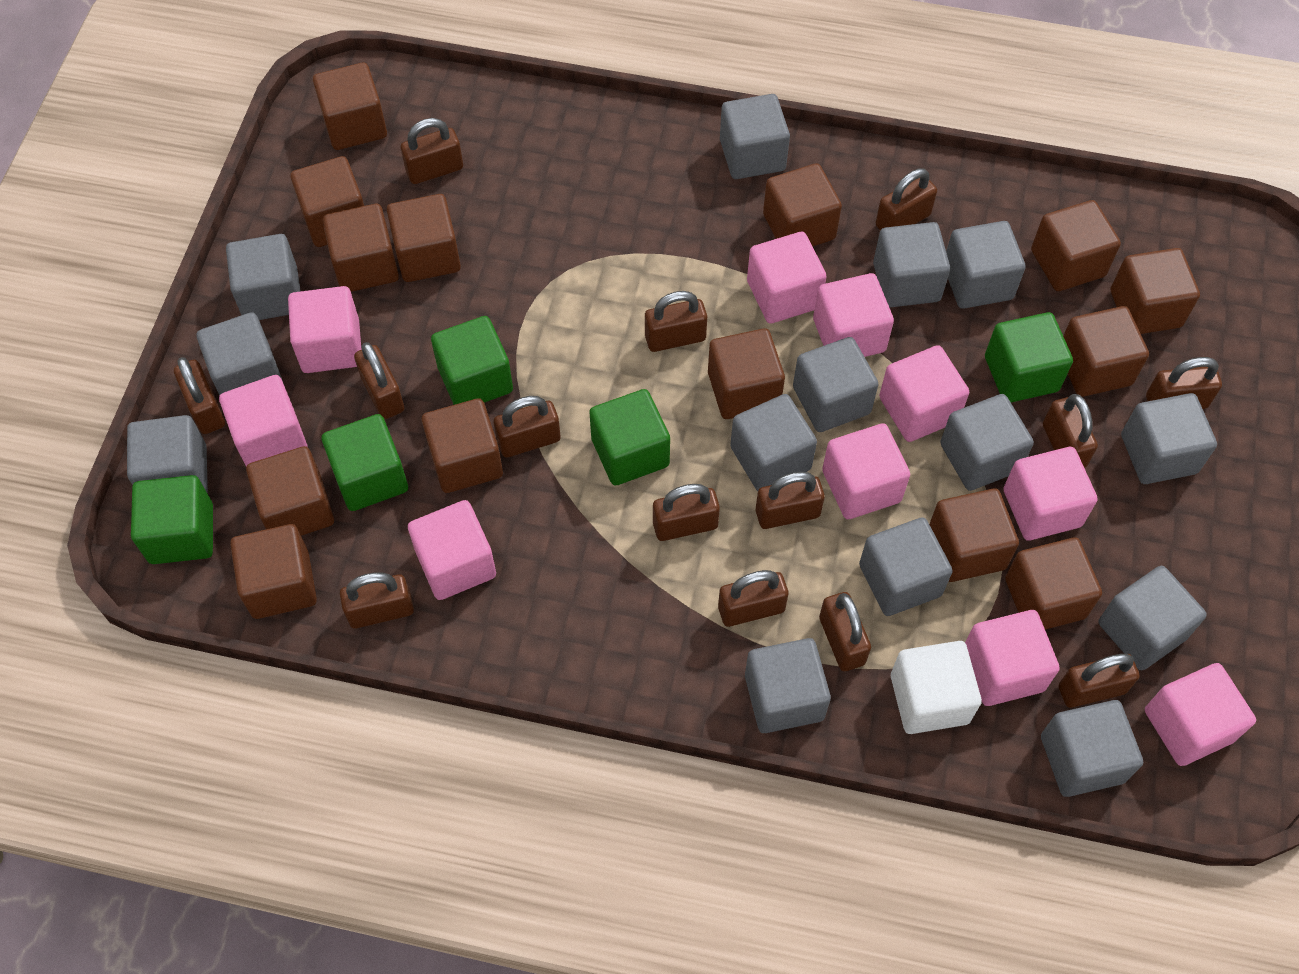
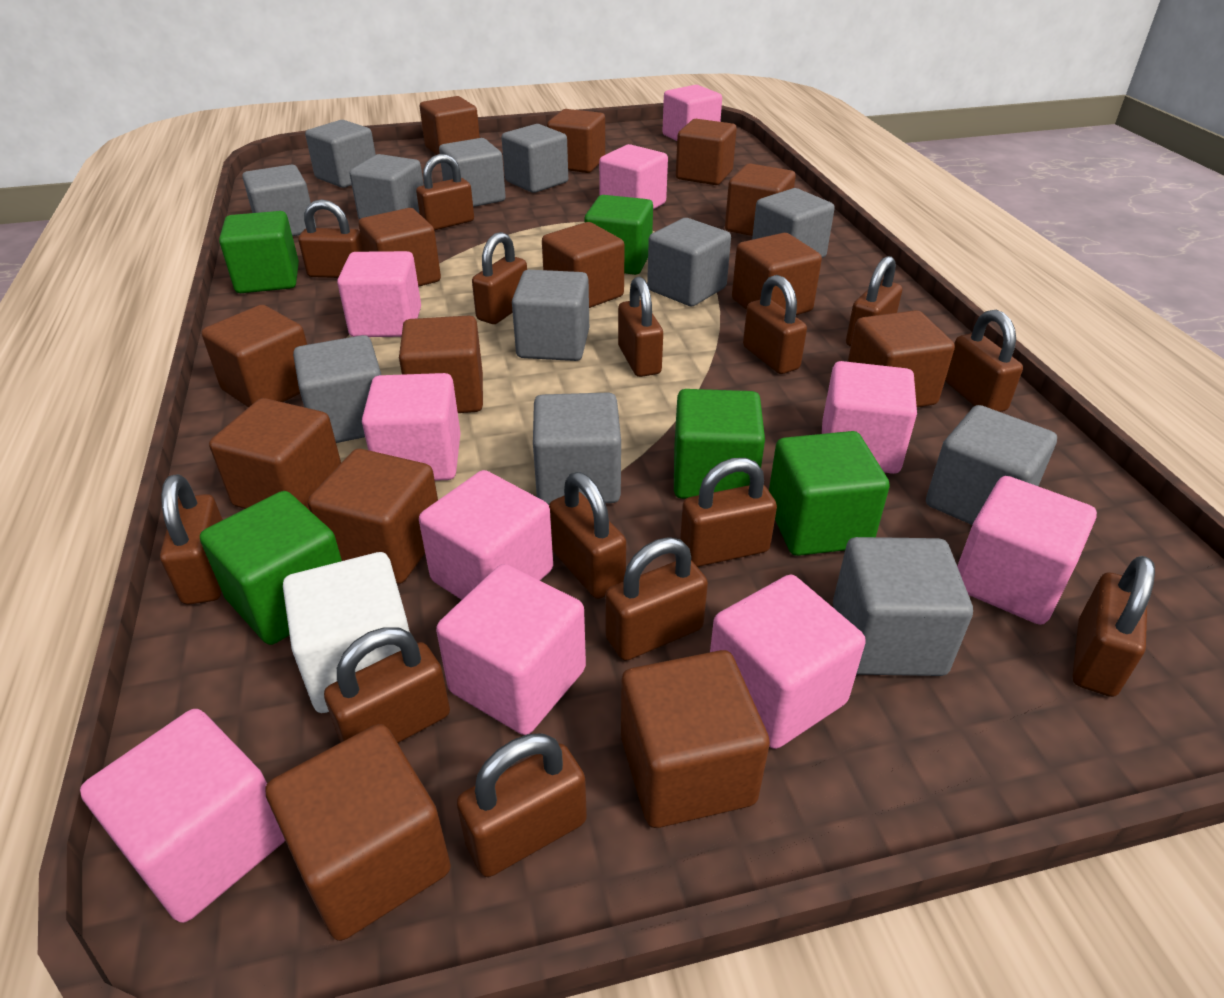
grey cube: [127,415,208,492] [197,312,283,395] [226,234,301,320] [720,94,790,179] [730,394,817,491] [745,638,831,733] [793,337,879,432] [859,517,953,616] [873,222,950,308] [940,394,1034,491] [946,221,1026,309] [1041,700,1143,797] [1098,566,1207,670] [1121,393,1217,484] = 14 -> [243,165,316,236] [293,335,381,443] [305,120,376,188] [350,154,424,220] [439,138,506,207] [502,124,568,193] [512,270,589,361] [533,392,621,505] [647,218,731,307] [752,188,835,258] [833,537,973,676] [926,405,1057,525] = 12

